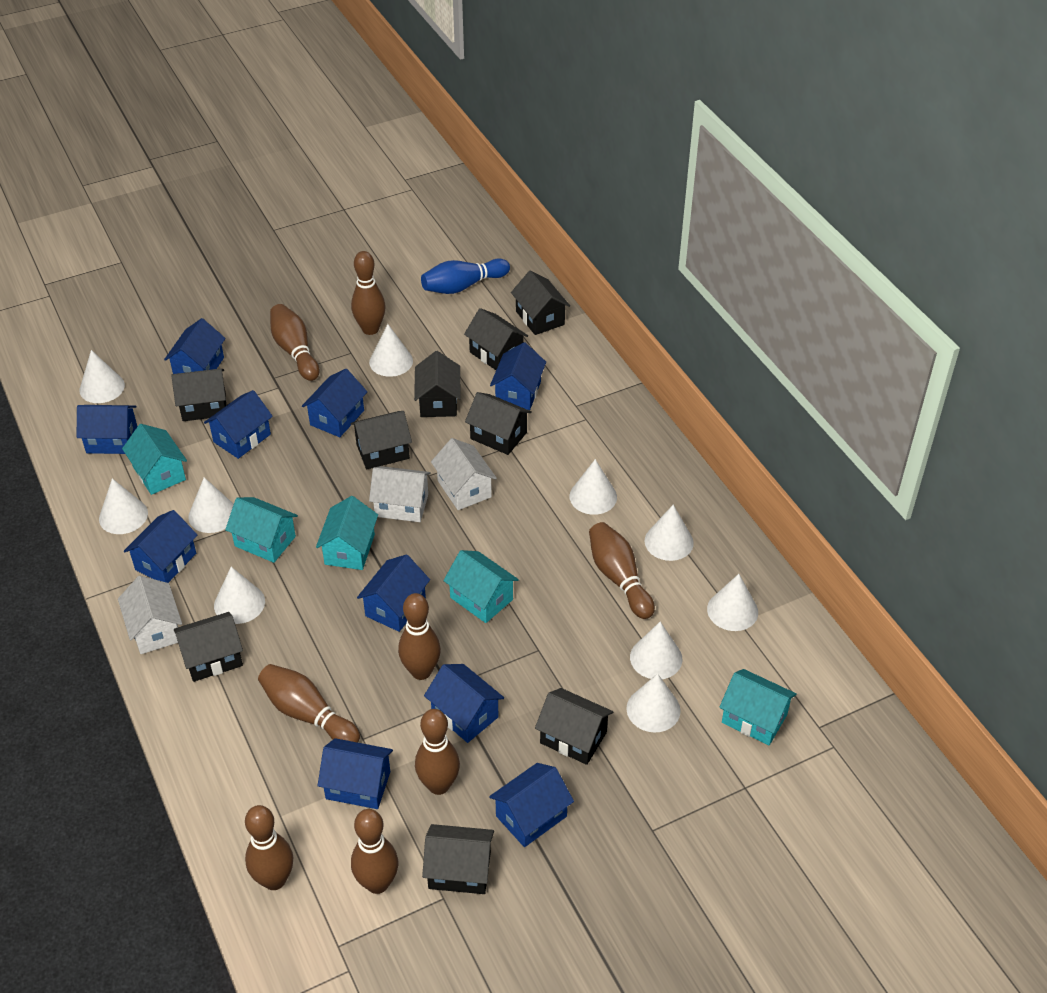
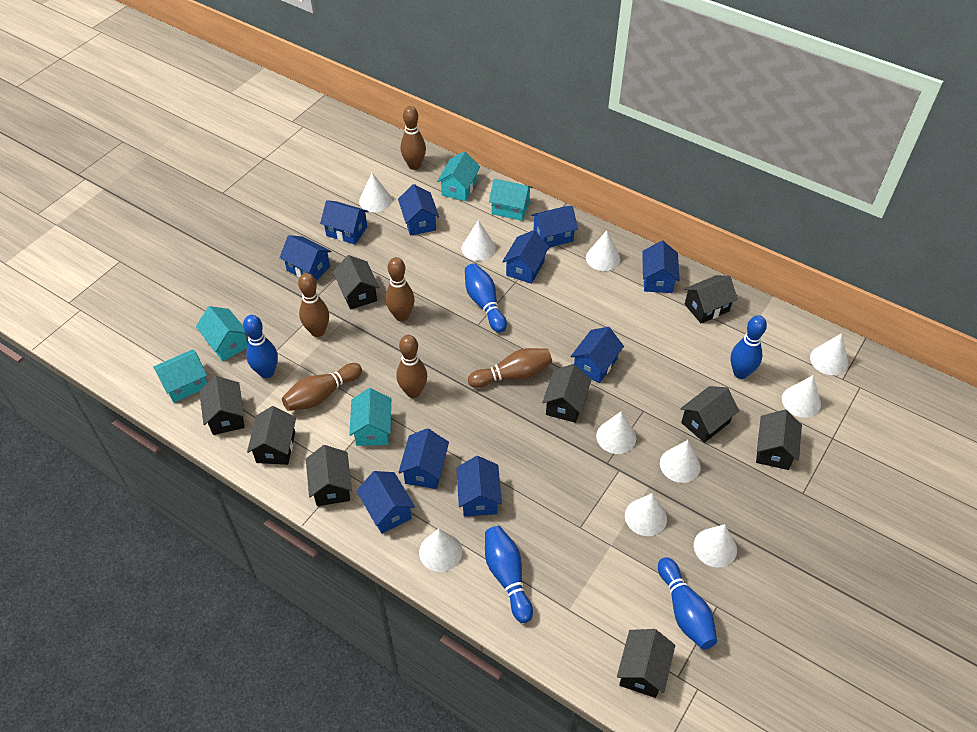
blue bowling pin: [421,258,510,294] = 1 -> [243,315,278,378] [465,263,507,333] [485,526,533,623] [658,557,717,649] [730,315,767,379] = 5
brown bowling pin: [245,805,293,890] [258,664,360,743] [270,304,320,381] [351,251,386,335] [351,809,398,894] [398,593,441,680] [415,709,460,795] [589,522,655,619] = 8 -> [282,363,362,411] [298,273,329,337] [385,257,415,321] [396,335,427,398] [401,106,426,170] [468,348,552,388] = 6
white house: [118,576,182,654] [369,466,431,522] [431,438,497,510] = 3 -> none = 0

